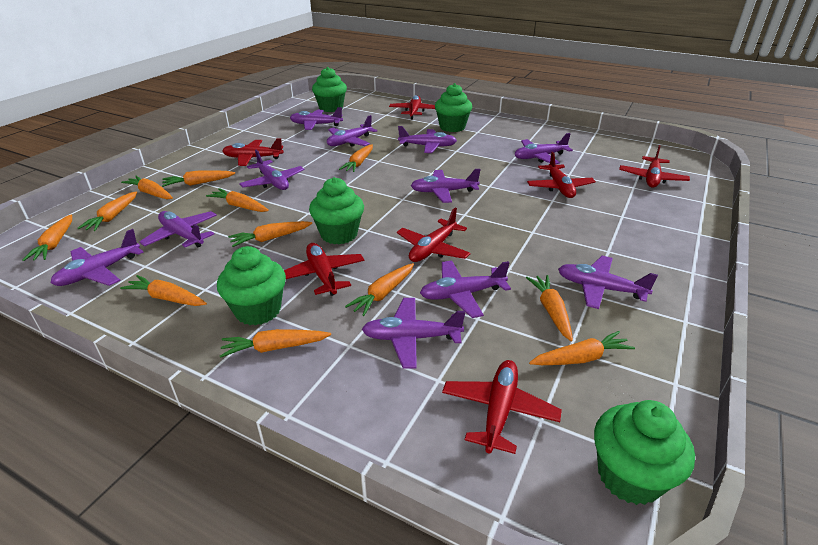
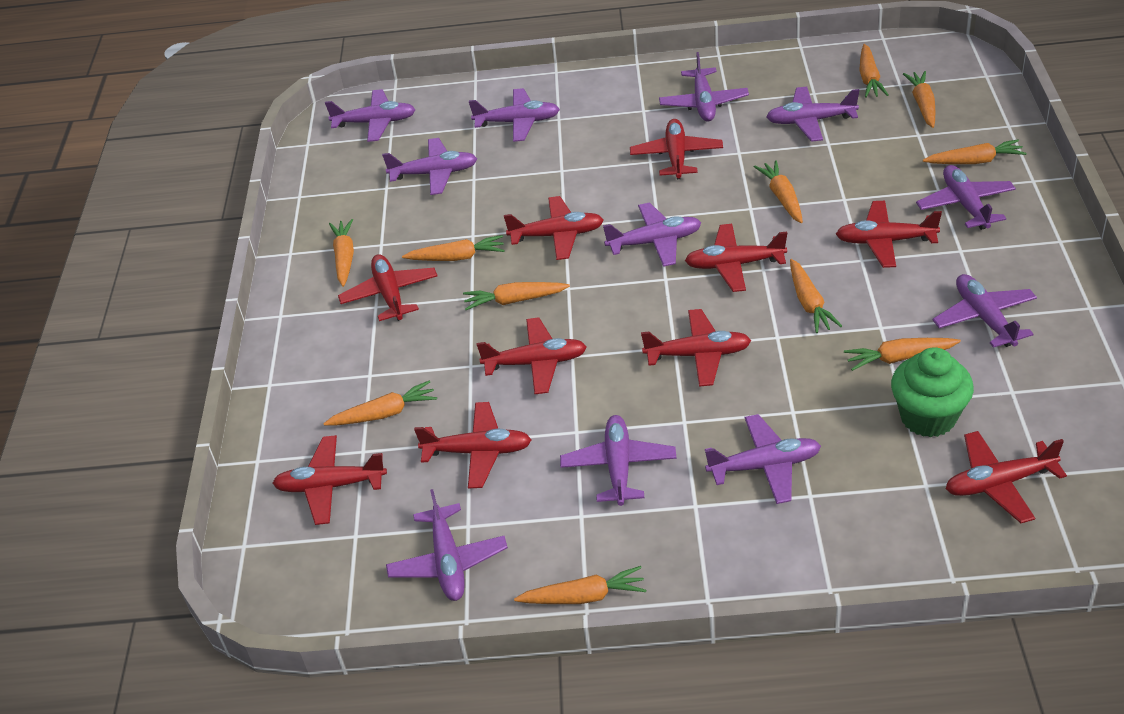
green cupcake: [217,246,286,325] [309,177,364,244] [312,67,347,112] [435,83,472,132] [594,400,695,505] = 5 -> [891,347,974,437] = 1
orange carrot: [23,215,72,261] [78,191,137,231] [120,275,207,306] [121,176,173,199] [162,170,235,187] [206,188,269,212] [220,329,331,358] [228,221,312,247] [339,145,373,172] [345,263,414,316] [526,275,573,341] [529,331,635,365] = 12 -> [323,380,437,426] [329,219,354,287] [402,235,505,261] [463,282,570,310] [514,566,646,604] [754,160,803,223] [790,259,842,333] [844,338,961,371] [859,44,888,98] [903,71,935,128] [923,139,1026,164] = 11
red plane: [222,138,283,166] [284,243,365,296] [389,95,435,119] [397,208,471,262] [442,360,562,454] [527,152,596,198] [619,145,690,188] = 7 -> [272,435,387,525] [338,254,437,321] [414,402,531,488] [477,317,587,394] [504,196,604,260] [630,119,723,179] [641,309,751,387] [685,224,787,292] [836,201,942,268] [946,431,1067,523] = 10

